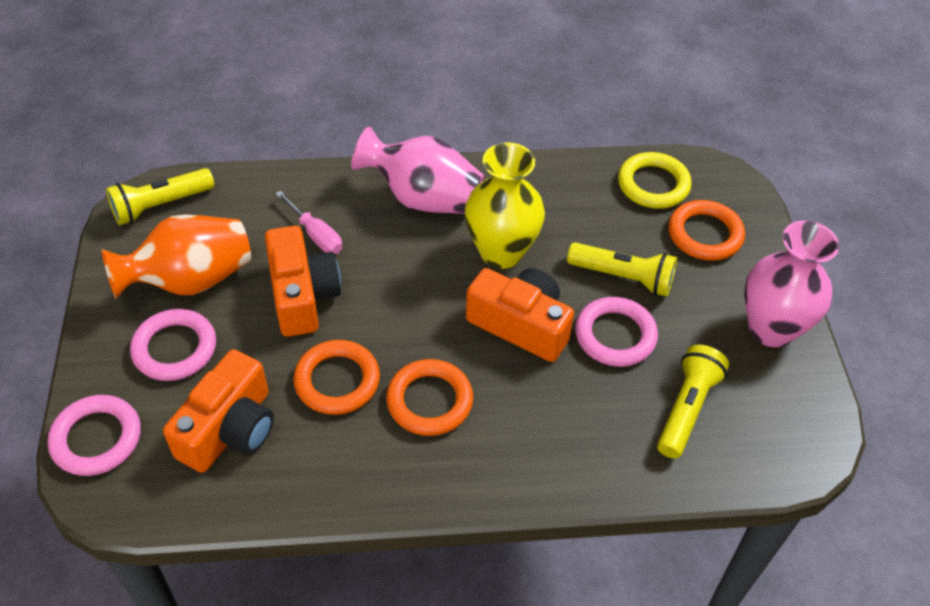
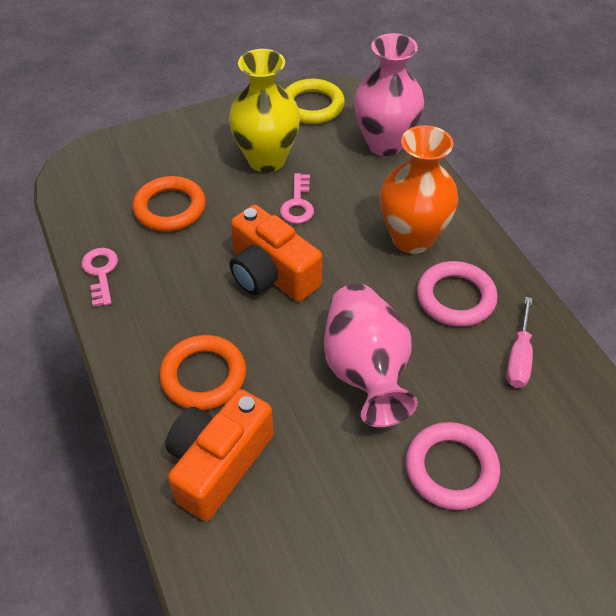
orange camera: [163,349,274,473] [265,226,341,337] [466,268,574,362] = 3 -> [165,389,274,521] [229,205,322,302] = 2
orange ring: [293,340,380,415] [386,359,473,436] [668,200,745,261] = 3 -> [132,176,206,231] [159,335,246,410] = 2
pink key: none = 0 -> [81,248,118,307] [280,173,314,224] = 2
pink ring: [47,395,141,476] [130,309,216,381] [575,297,658,367] = 3 -> [405,422,500,510] [417,261,498,327] = 2
yellow flashlight: [106,168,215,225] [567,242,677,297] [657,345,729,458] = 3 -> none = 0

